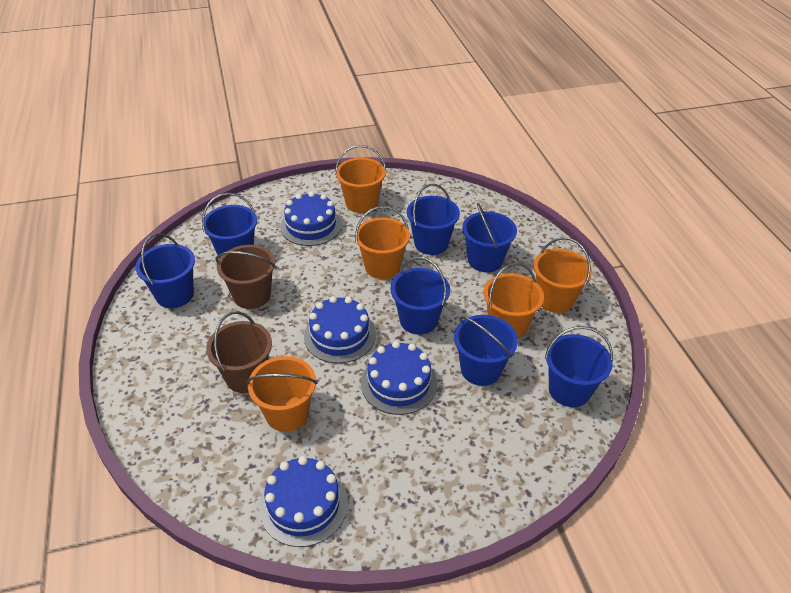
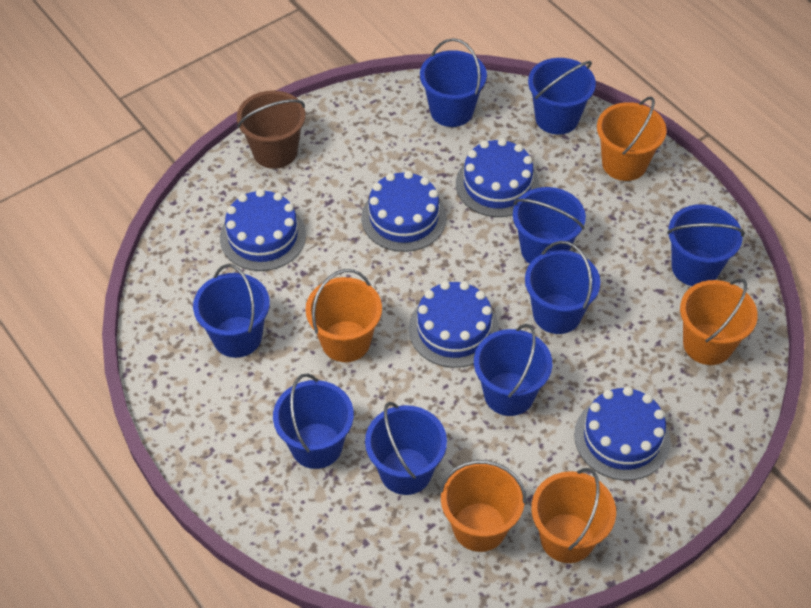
blue bucket: [135,233,195,308] [202,193,257,258] [391,257,450,335] [407,184,460,255] [454,315,518,386] [462,203,517,272] [545,326,613,407] = 7 -> [193,264,270,358] [273,373,354,469] [365,402,447,495] [420,38,487,127] [474,324,552,416] [513,187,586,264] [525,241,601,334] [528,58,596,135] [667,204,745,286] = 9
blue cake: [259,456,348,547] [280,191,342,246] [304,296,376,363] [361,341,437,415] = 4 -> [220,189,306,271] [361,171,447,252] [409,281,499,368] [456,138,539,217] [574,386,670,480] = 5
brown bucket: [206,311,272,393] [216,245,276,309] = 2 -> [237,90,306,169] = 1

